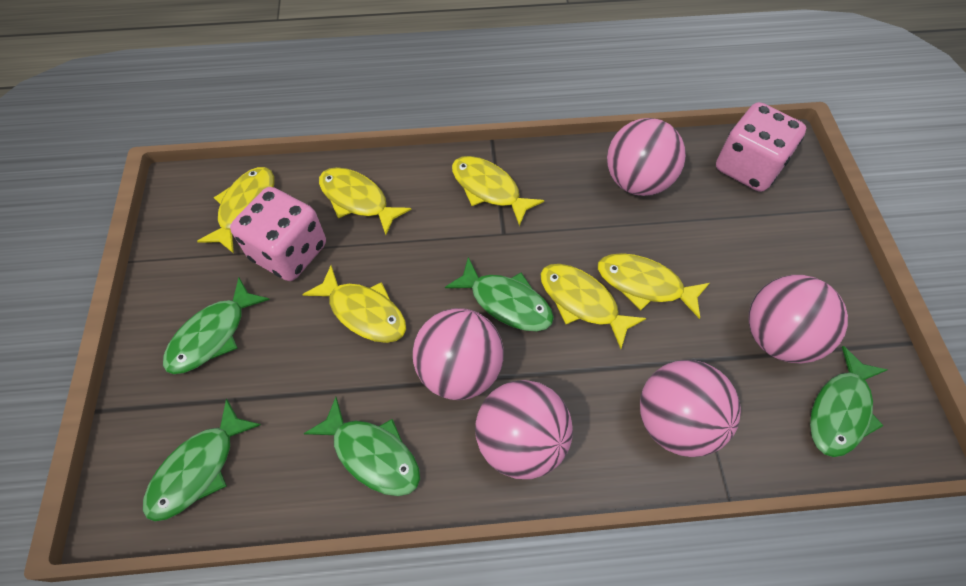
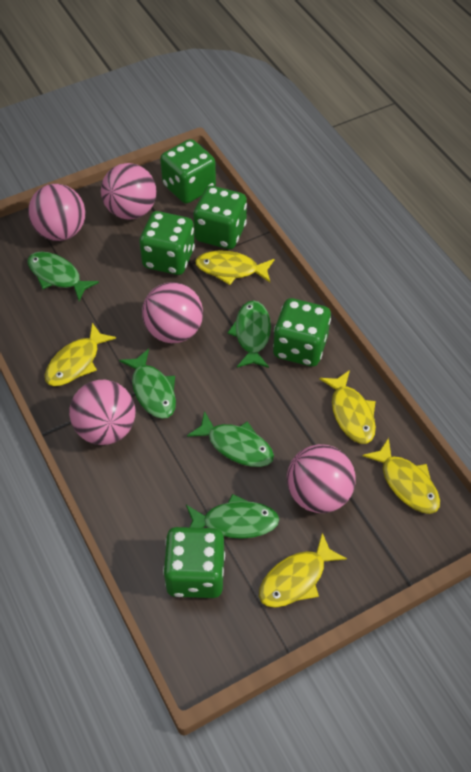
green dice: none = 0 -> [139,211,195,275] [160,139,216,204] [163,527,225,598] [193,186,247,249] [273,298,331,367] = 5
pink dice: [230,187,326,281] [716,102,806,192] = 2 -> none = 0
yellow fish: [197,167,274,253] [302,265,406,343] [319,167,412,235] [452,156,544,226] [540,264,646,349] [598,253,710,319] = 6 -> [45,323,116,386] [195,250,274,285] [259,533,347,608] [319,370,376,444] [362,438,440,514] = 5

